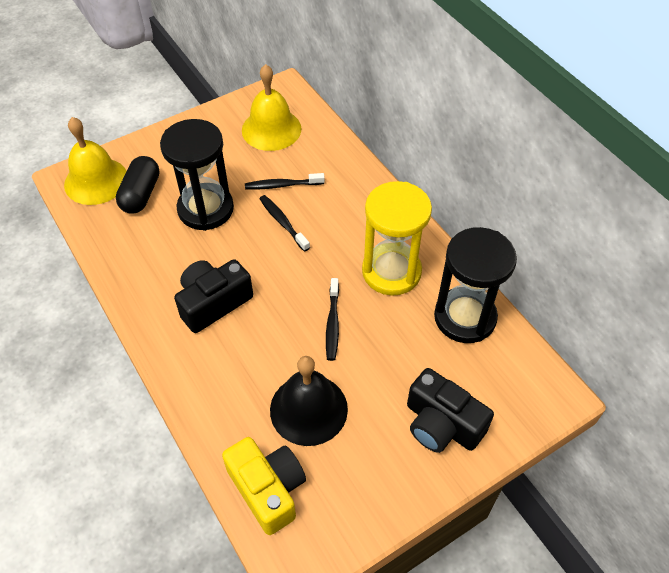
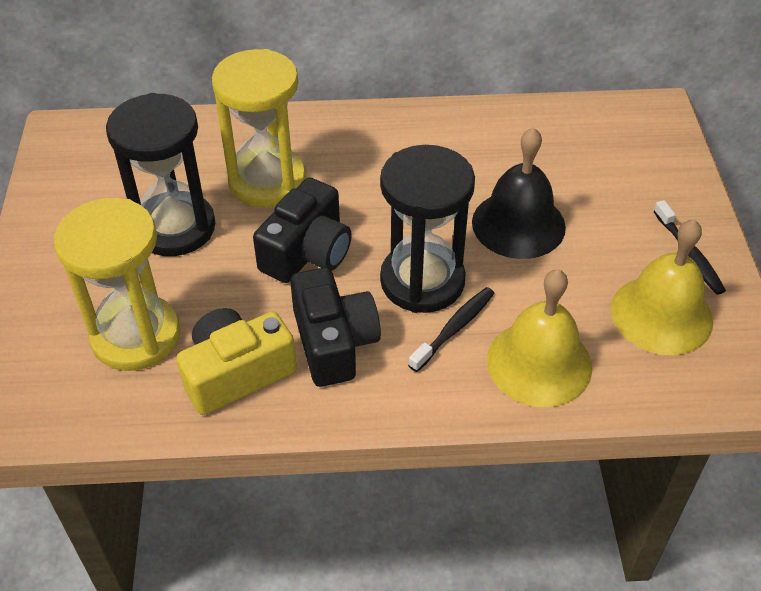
black capsule: [116,156,159,214] = 1 -> none = 0
black toothbrush: [245,173,325,190] [259,195,310,252] [326,278,339,361] = 3 -> [408,287,495,372] [653,200,726,295] = 2
yellow hourglass: [362,181,432,296] = 1 -> [54,198,180,371] [212,49,306,208] = 2

